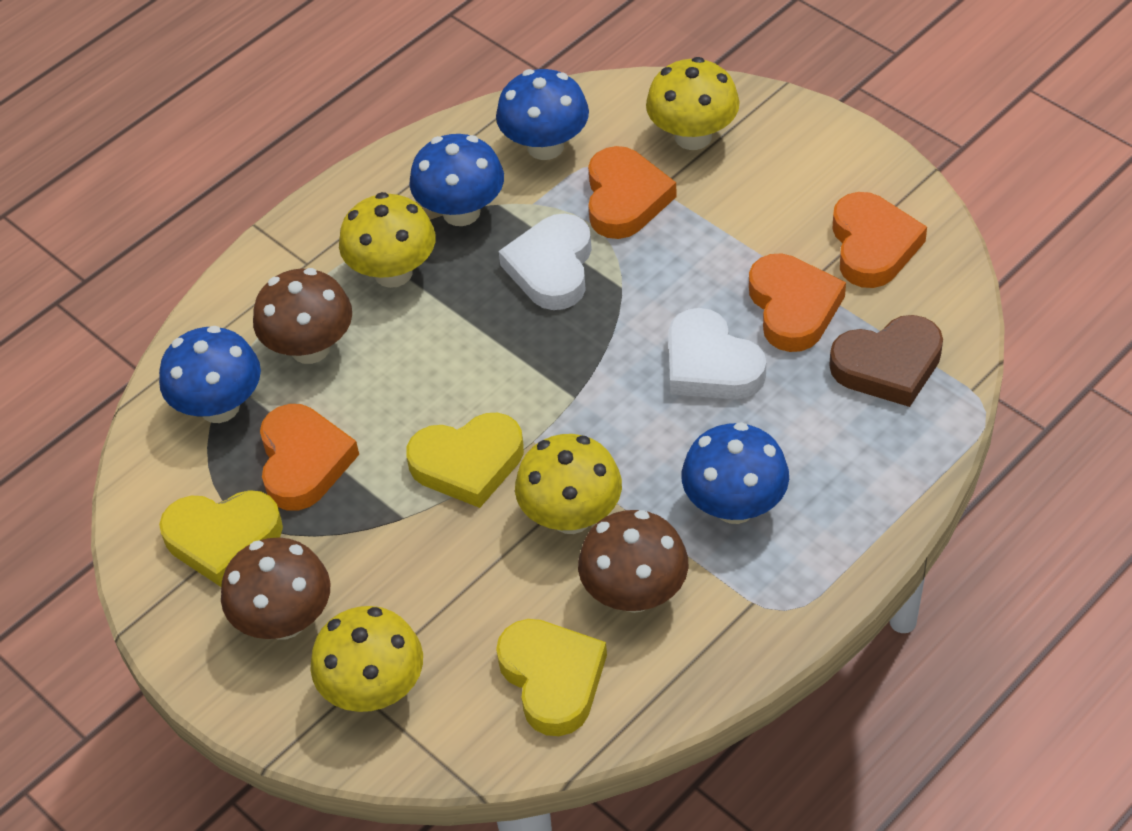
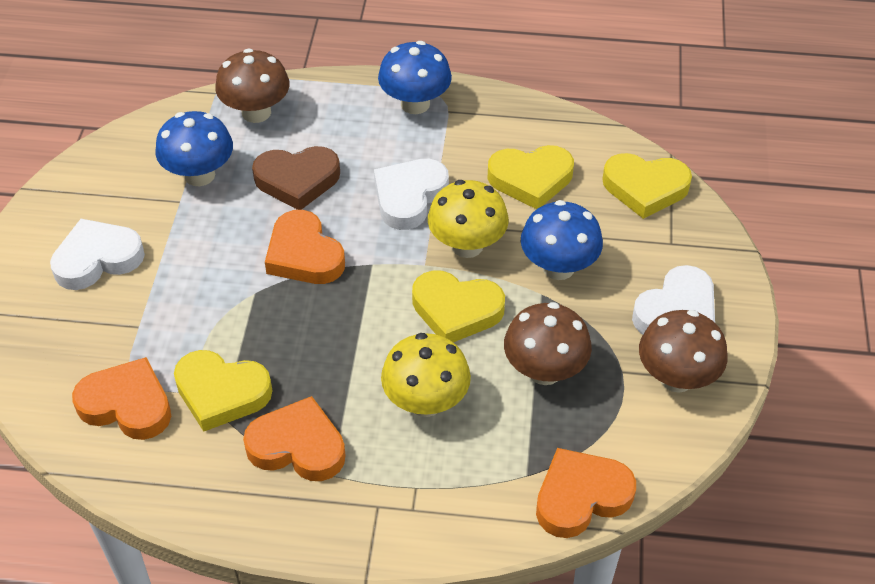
blue mushroom: [159,326,261,423] [409,134,504,226] [496,69,589,160] [681,422,789,524] = 4 -> [155,111,233,186] [378,41,452,114] [521,200,603,280] = 3
white heart: [499,214,592,310] [668,308,766,399] = 2 -> [50,219,145,290] [374,159,449,230] [632,265,715,334] = 3
yellow heart: [159,490,283,587] [406,413,524,508] [496,619,607,736] = 3 -> [174,350,273,432] [412,270,505,342] [487,145,574,209] [603,153,692,219] = 4
yellow mushroom: [310,606,423,712] [339,192,436,288] [515,434,622,534] [646,57,740,150] = 4 -> [381,333,471,417] [428,180,509,258] = 2

